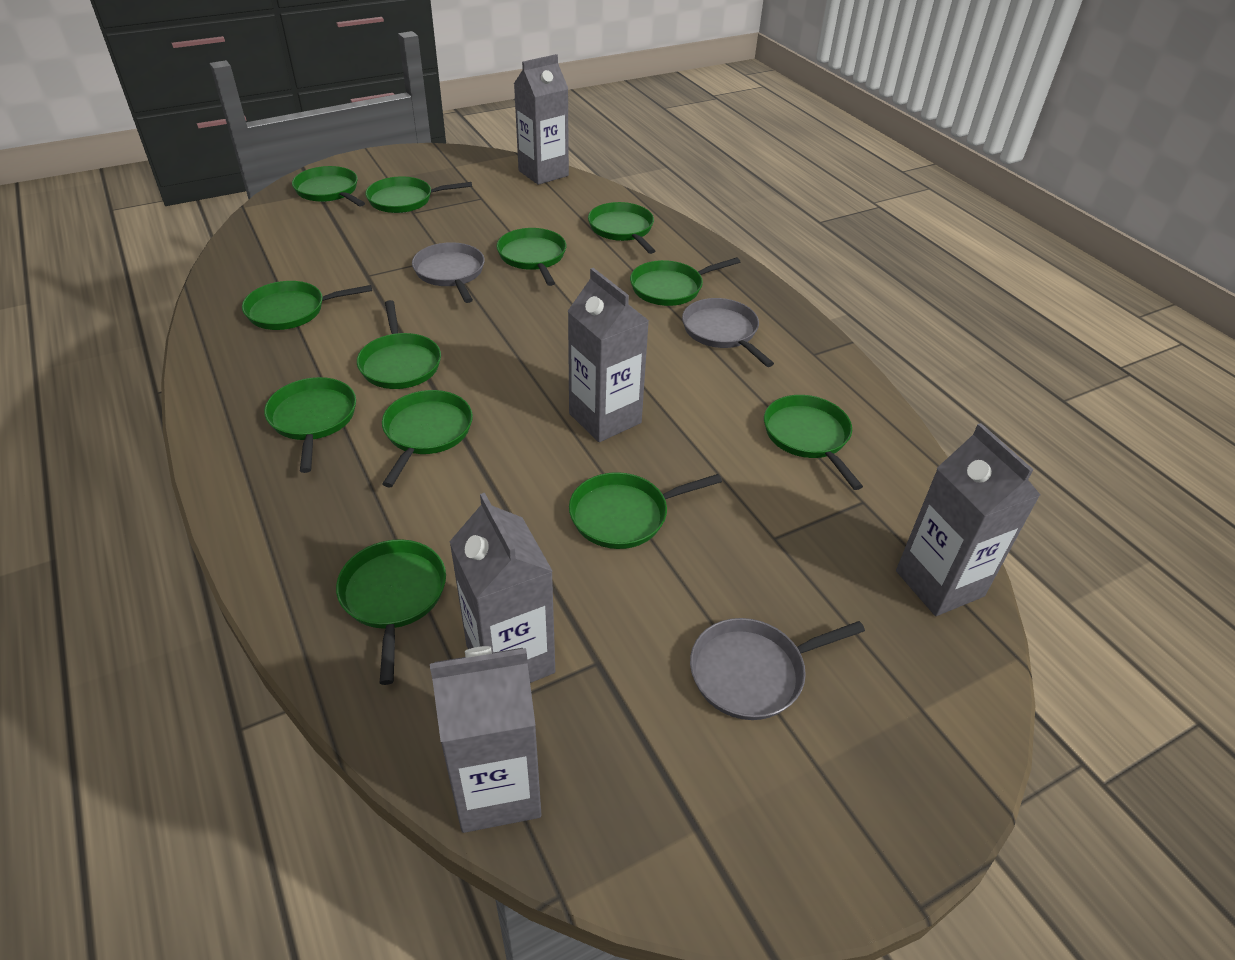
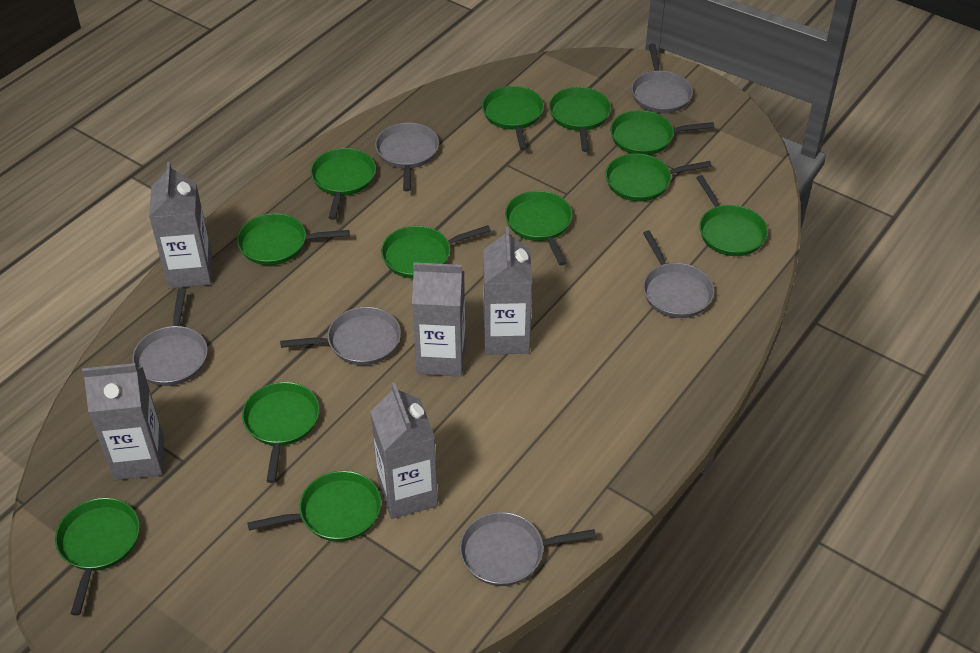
grey pan: [412,242,485,303] [682,298,774,367] [690,618,865,720] = 3 -> [132,288,208,386] [280,307,401,365] [375,123,439,191] [460,512,596,586] [631,43,693,113] [643,231,714,318] = 6

